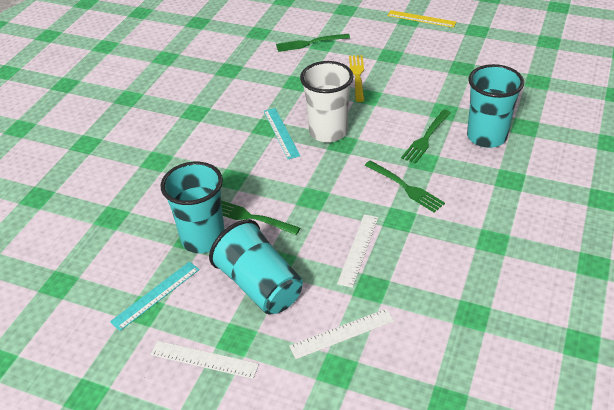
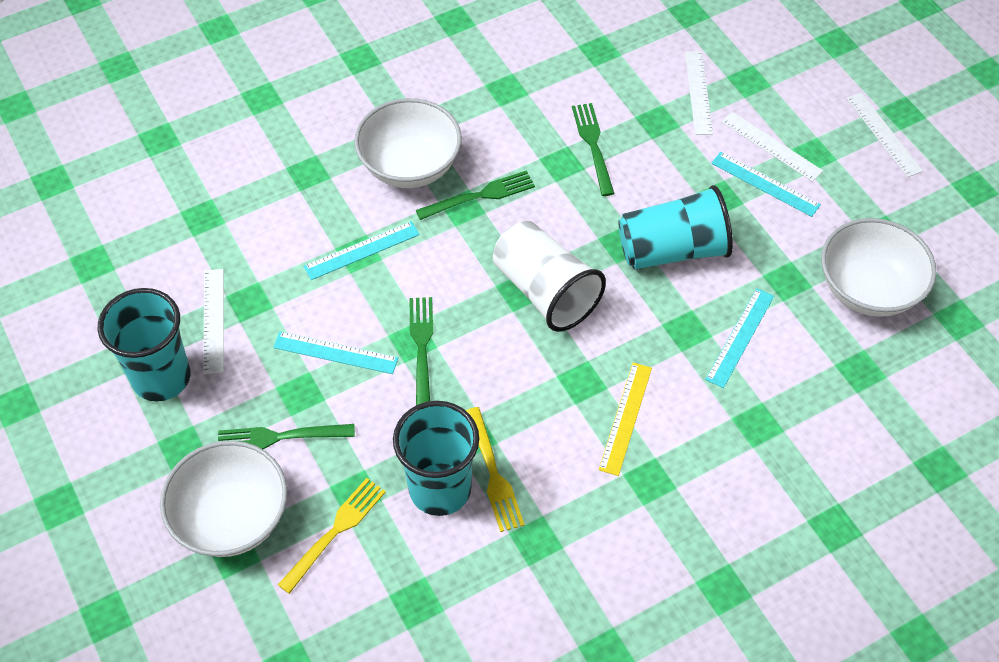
turquoise ruler: [110,262,200,331] [264,108,300,159] = 2 -> [273,331,398,374] [303,221,420,280] [705,288,774,388] [711,152,821,217] = 4
white bowl: none = 0 -> [160,441,287,557] [354,98,462,188] [821,218,937,317] = 3
white ruler: [150,341,259,379] [289,309,394,359] [337,214,378,288] = 3 -> [203,269,224,374] [685,51,713,135] [721,112,823,182] [847,92,923,177] = 4
yellow fork: [349,55,365,102] = 1 -> [278,478,386,594] [466,407,525,532] = 2

